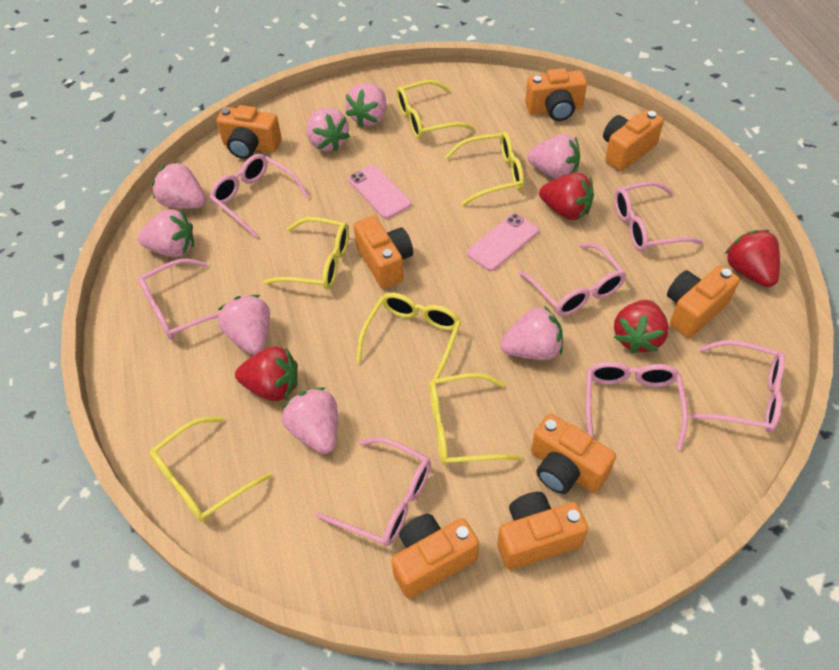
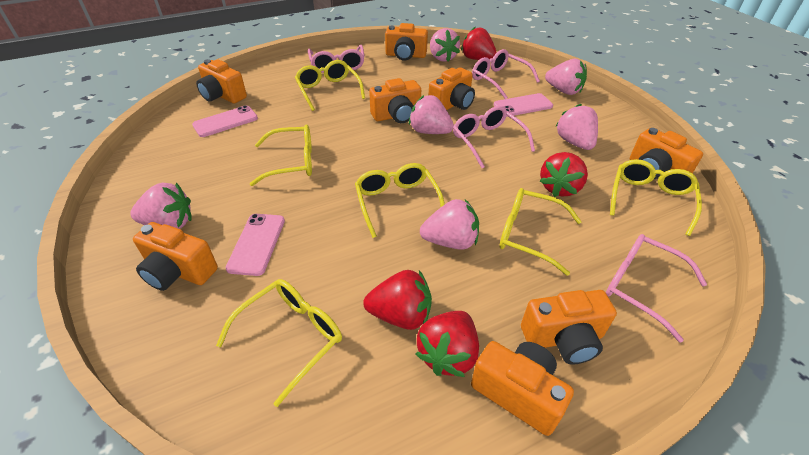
pink glasses: [137,259,220,340] [210,154,309,238] [316,437,431,546] [518,243,627,316] [586,361,688,451] [614,181,704,252] [689,340,785,432] = 7 -> [308,45,365,73] [453,106,535,168] [472,49,540,99] [606,234,707,343] = 4
pink phone: [348,165,411,219] [467,213,539,271] = 2 -> [192,105,258,137] [225,214,285,276] [494,93,553,117] = 3
pink strawberry: [137,209,194,257] [152,161,206,209] [218,295,270,355] [282,387,338,454] [307,108,350,152] [345,83,387,127] [500,306,563,360] [527,134,580,179] = 8 -> [130,183,191,229] [409,95,454,134] [420,199,479,250] [430,28,460,61] [545,59,587,95] [555,104,598,150] = 6

